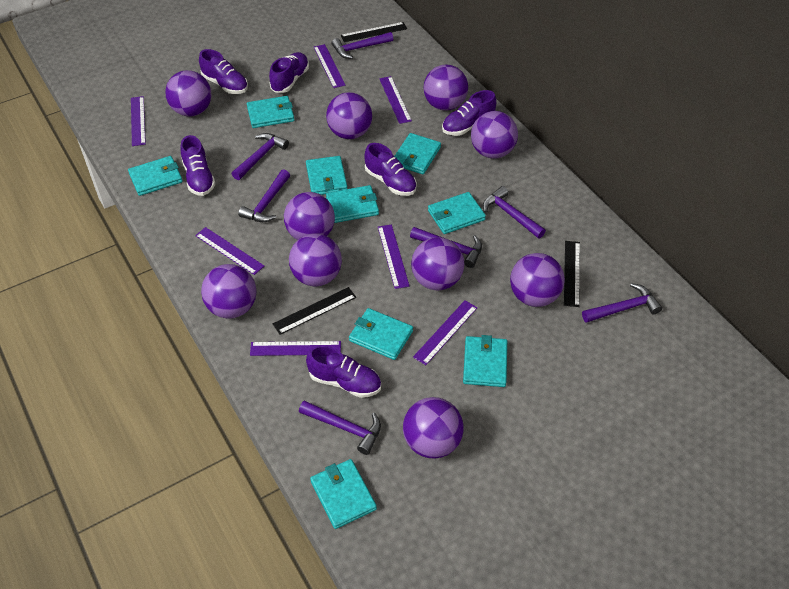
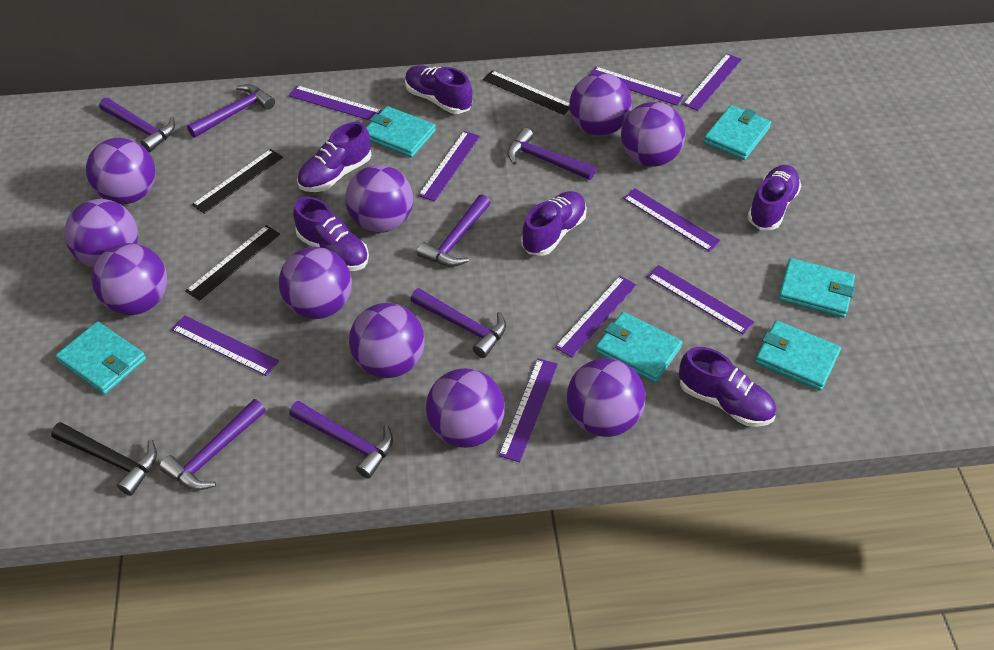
black hammer: none = 0 -> [51,422,157,496] = 1
purple ruler: [131,96,146,146] [195,227,264,275] [250,341,341,356] [314,44,346,88] [378,224,410,289] [379,76,412,124] [413,300,477,365] = 7 -> [171,315,279,376] [288,85,382,120] [418,131,480,201] [499,358,558,462] [555,276,637,358] [590,67,684,106] [623,188,721,252] [647,265,754,334] [683,54,742,111] = 9
turquoise wallet: [128,156,183,196] [247,96,294,128] [306,156,347,195] [310,459,377,529] [326,185,379,223] [349,308,413,360] [395,133,441,174] [428,192,486,234] [463,335,507,387] = 9 -> [56,321,146,394] [366,106,436,158] [595,312,683,383] [703,105,771,160] [755,320,841,391] [778,258,855,318] = 6

